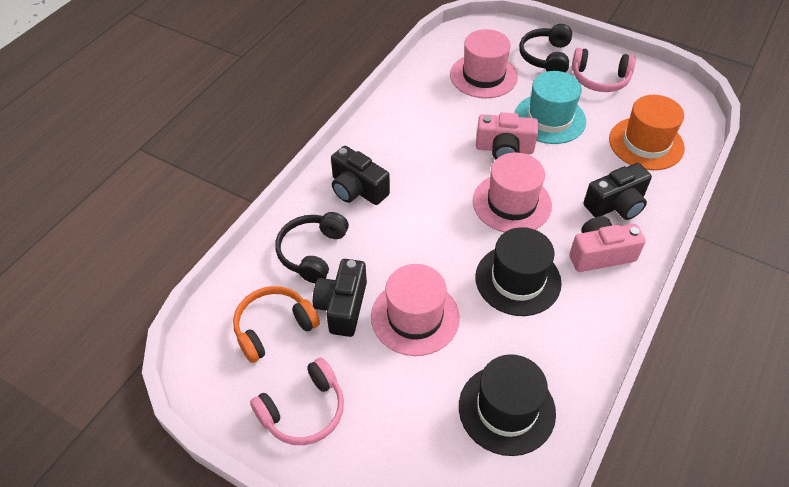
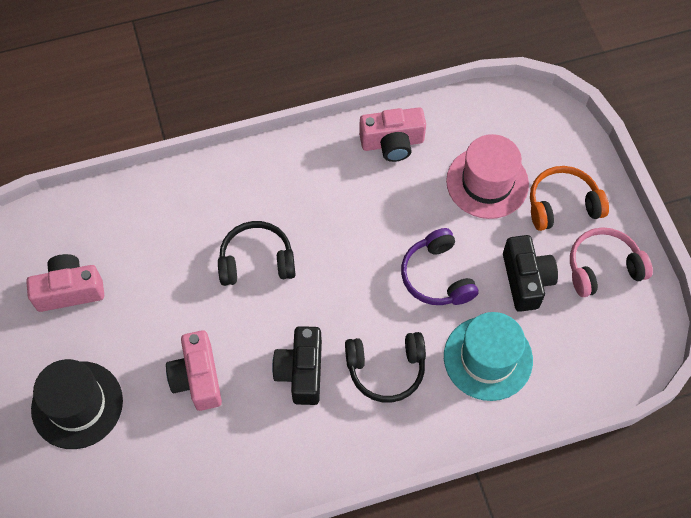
black camera: [313,259,367,337] [331,146,390,205] [584,163,652,220] = 3 -> [272,326,322,405] [503,235,558,312] = 2
black hat: [459,354,556,456] [475,227,562,316] = 2 -> [31,359,123,449] = 1
orange hat: [609,95,685,170] = 1 -> none = 0
pink camera: [476,112,538,159] [569,216,646,272] = 2 -> [26,254,104,312] [166,330,222,411] [359,107,426,162] = 3
pink hat: [371,264,460,356] [450,29,518,98] [473,153,552,233] = 3 -> [446,134,529,219] = 1
pink headphones: [250,357,344,445] [572,48,636,92] = 2 -> [570,227,653,297] = 1
purple headphones: none = 0 -> [401,228,478,305] = 1

